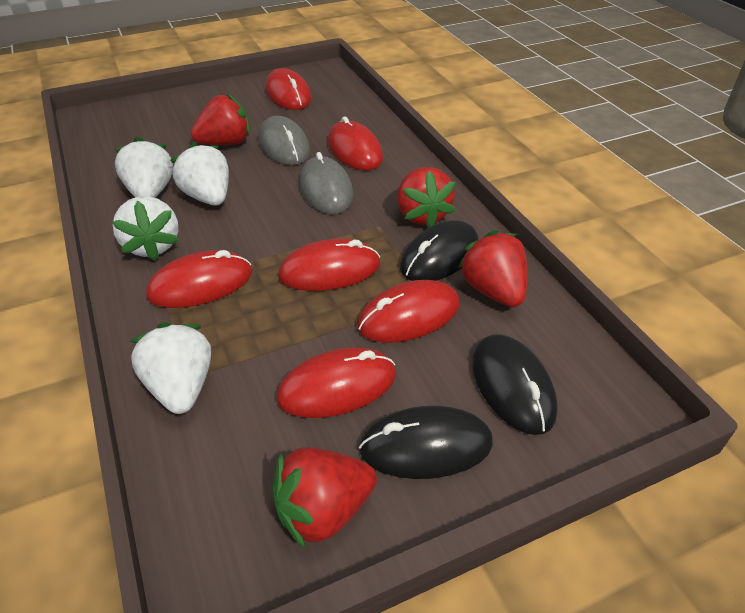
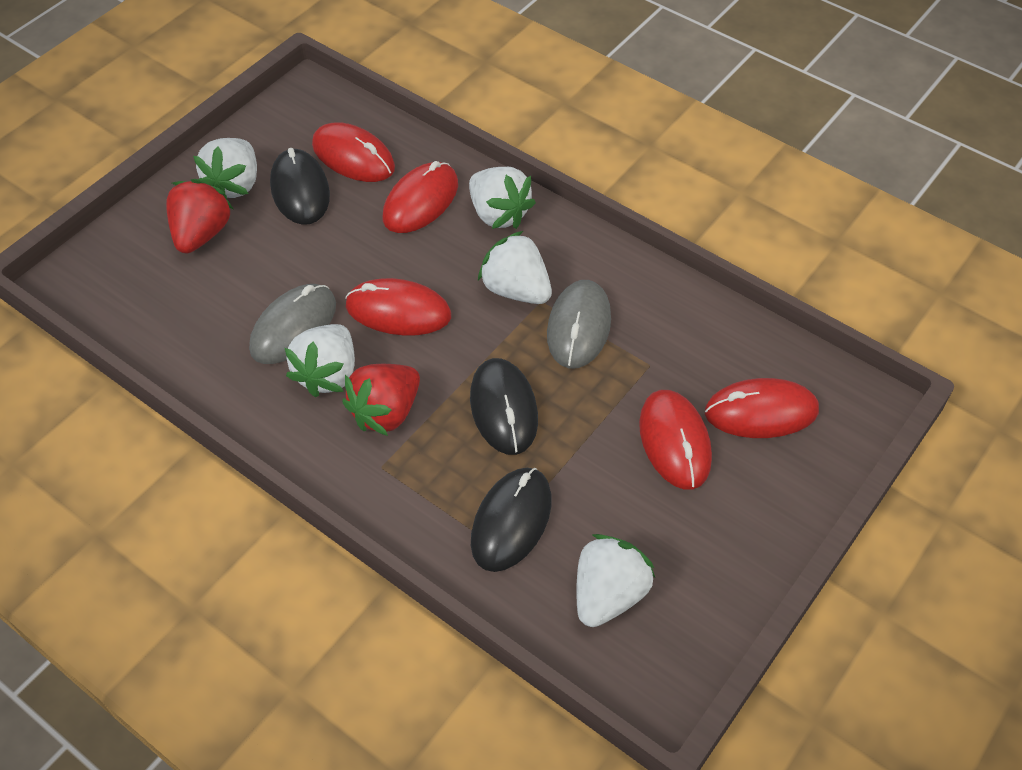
red mouse: [146,250,252,308] [265,68,312,110] [276,348,396,418] [278,239,380,291] [328,116,383,171] [357,280,460,343] = 6 -> [312,123,395,182] [345,278,451,336] [383,161,458,233] [639,390,712,490] [705,378,819,438] = 5
red strawberry: [191,93,250,145] [272,447,377,549] [397,167,455,228] [457,230,527,307] = 4 -> [166,179,233,254] [342,364,420,436] = 2
white strawberry: [112,196,179,261] [115,137,173,198] [129,322,211,414] [170,142,229,206] = 4 -> [193,138,257,199] [285,324,355,397] [469,167,536,229] [478,231,552,304] [576,534,655,627] = 5

